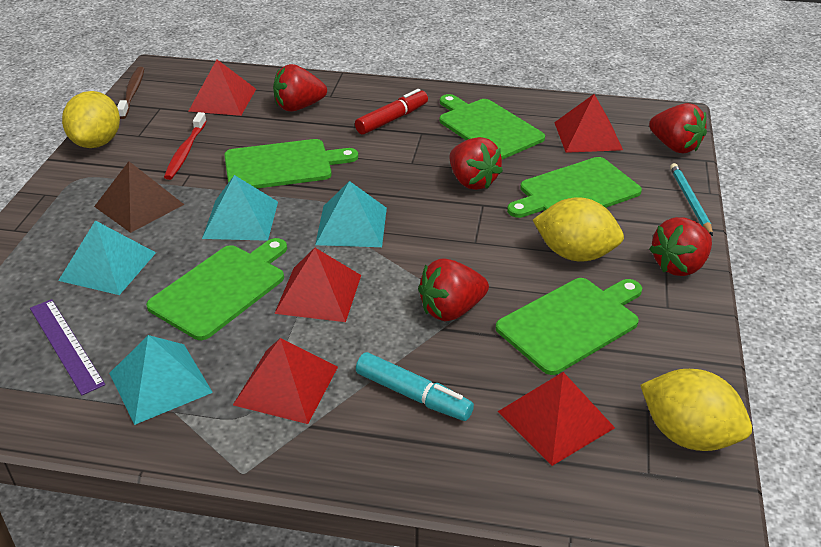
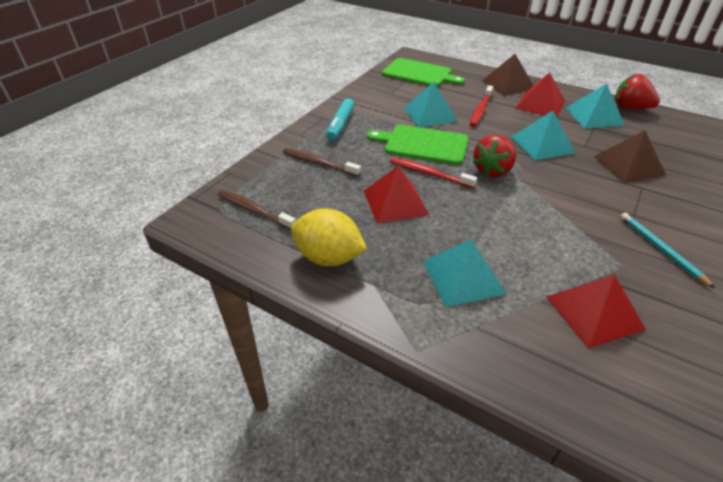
brown pyramid: [94,161,184,233] = 1 -> [482,54,534,96] [593,130,666,183] = 2
brown toothbrush: [117,67,144,119] = 1 -> [218,190,296,230] [283,148,361,177] = 2
green cutting board: [146,238,287,340] [224,139,358,189] [440,94,545,159] [496,278,642,375] [507,157,642,218] = 5 -> [367,125,469,165] [382,58,465,87] = 2
purple ruler: [30,299,105,395] = 1 -> none = 0
red marker: [355,89,428,135] = 1 -> none = 0
red pyramid: [188,59,256,116] [233,338,338,424] [274,248,361,322] [498,372,615,466] [554,94,623,153] = 5 -> [364,166,429,224] [515,72,565,117] [546,274,646,349] = 3
red strawberry: [273,64,327,111] [418,258,489,321] [450,137,503,190] [649,103,707,154] [649,217,712,276] = 5 -> [473,135,516,177] [615,74,660,109] = 2
red toothbrush: [164,112,207,180] = 1 -> [390,157,477,188] [470,85,493,126] = 2
yellow lemon: [62,91,120,148] [533,197,624,261] [640,369,752,451] = 3 -> [291,208,367,266] = 1

